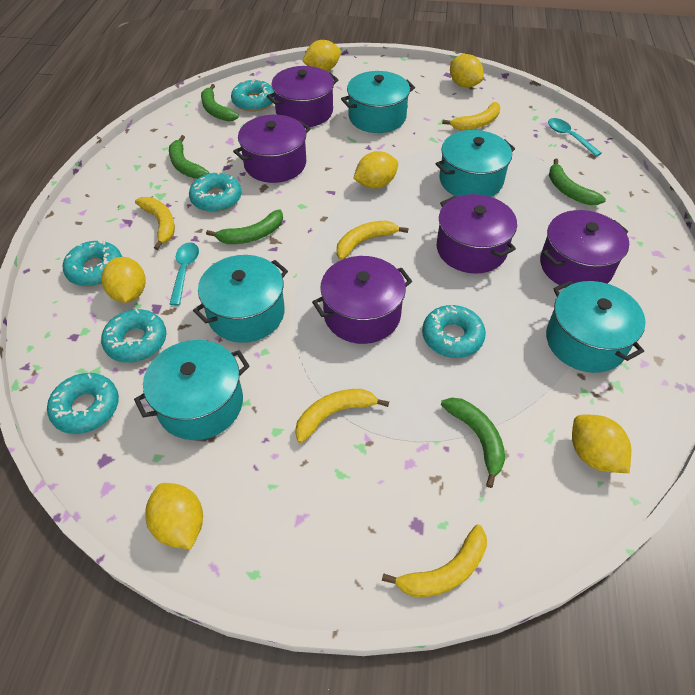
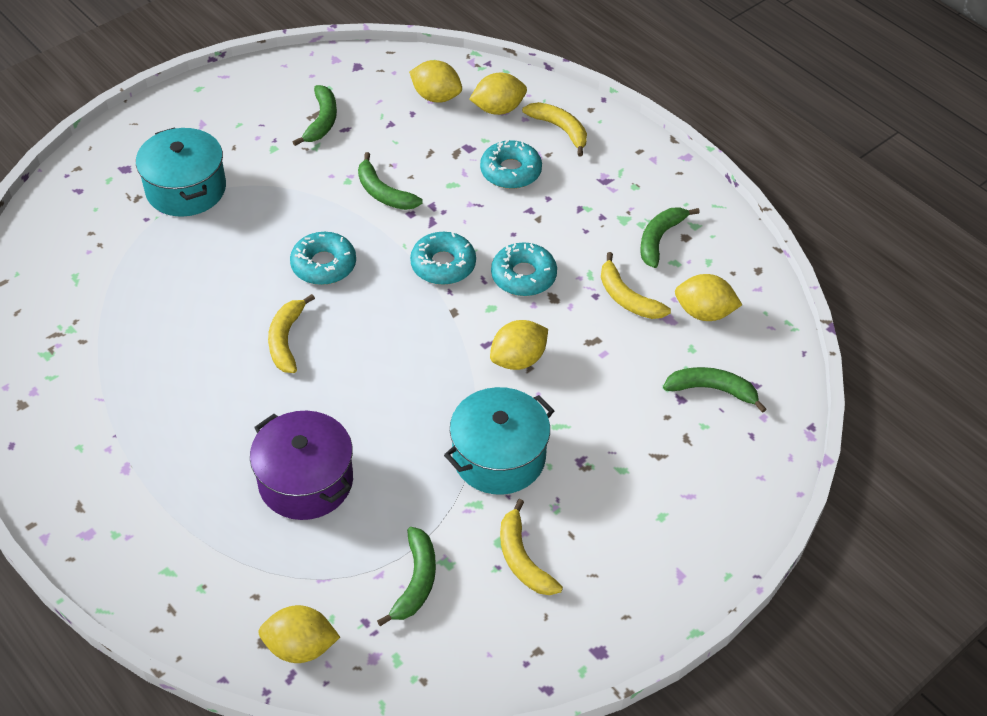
purple pot: [233,115,311,183] [267,66,338,127] [312,256,412,344] [437,194,517,274] [540,210,629,288] = 5 -> [250,411,353,520] = 1
turquoise donut: [47,373,119,434] [63,240,122,286] [101,309,166,363] [189,172,242,212] [231,79,275,112] [422,305,486,358] = 6 -> [290,232,356,285] [410,232,476,285] [480,140,542,189] [491,243,557,296] = 4
turquoise pot: [134,340,250,440] [193,255,288,343] [341,71,415,133] [436,130,515,197] [546,281,646,373] = 5 -> [136,127,226,217] [444,387,554,495] = 2
turquoise spoon: [169,242,199,306] [548,118,601,156] = 2 -> none = 0
yellow banana: [135,197,175,250] [295,389,389,443] [336,220,408,260] [382,525,487,597] [442,102,500,130] = 5 -> [268,294,315,373] [500,499,563,595] [522,102,587,157] [601,252,671,319] = 4
yellow lemon: [101,257,146,303] [145,483,203,550] [302,40,341,71] [353,151,398,189] [450,54,483,88] [572,415,631,473] = 6 -> [258,605,340,663] [409,60,462,103] [469,73,527,115] [490,320,548,370] [675,274,742,321] = 5

